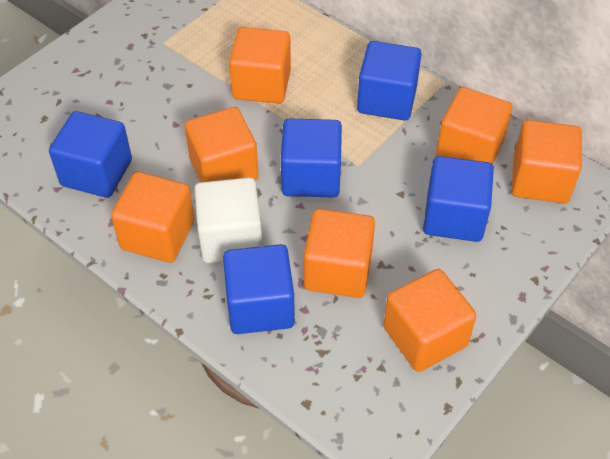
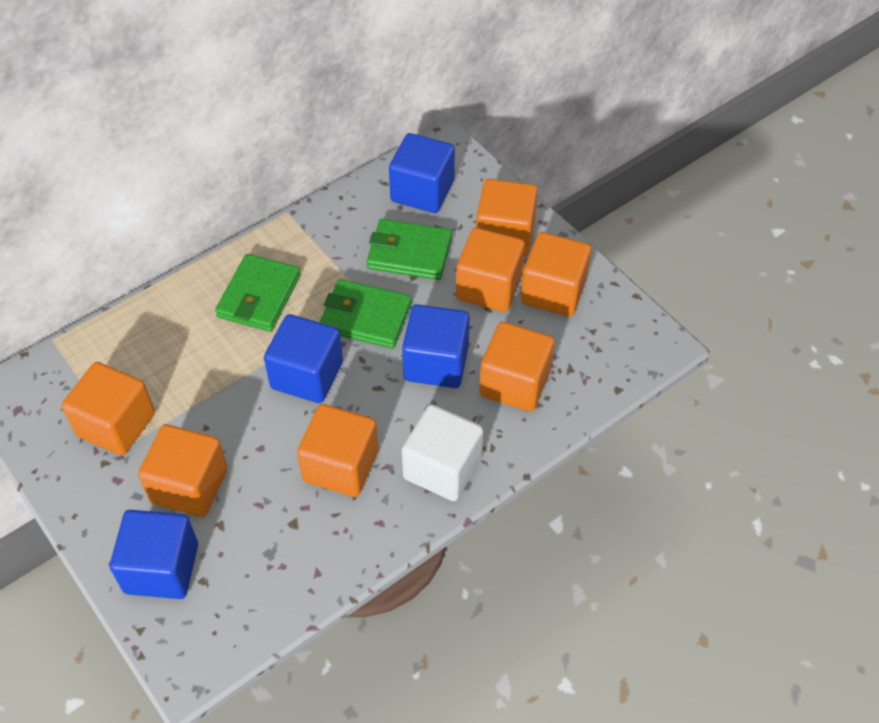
blue cube: [49,111,132,198] [223,244,295,334] [281,118,342,198] [357,41,421,121] [423,156,494,242] = 5 -> [110,510,198,599] [264,314,343,403] [389,133,455,213] [402,304,470,388] = 4
green wallet: none = 0 -> [215,254,301,332] [319,279,412,348] [367,219,452,280] = 3

